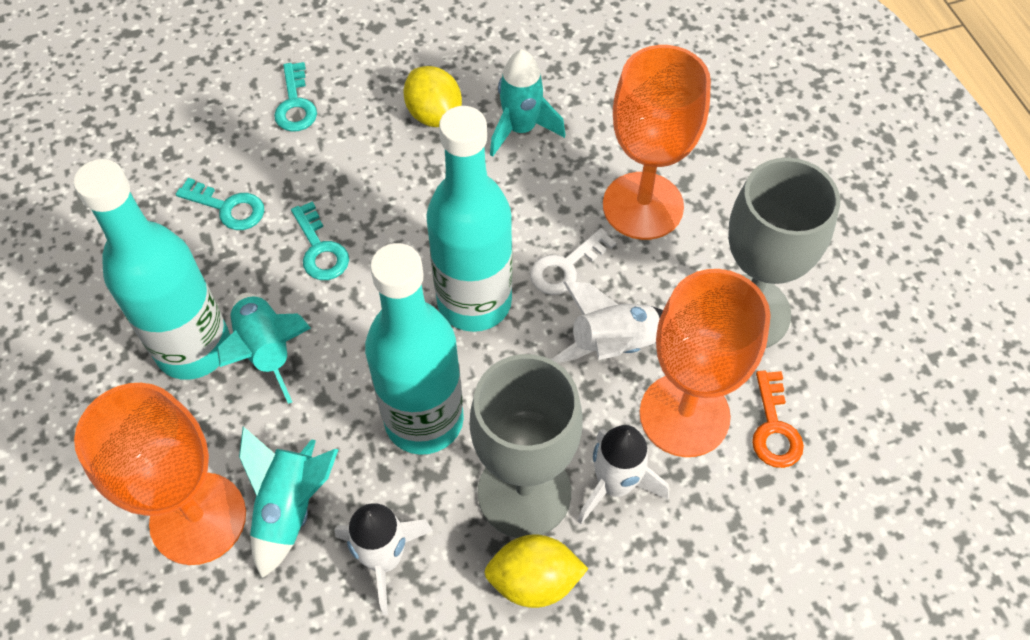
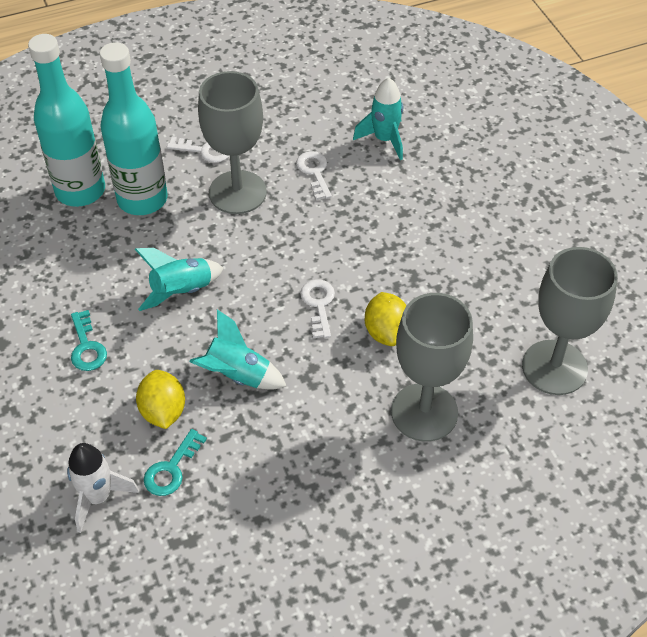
grey goblet: [470,354,583,538] [728,158,840,348] = 2 -> [198,71,267,214] [391,293,473,442] [522,247,618,395] = 3
orange goblet: [74,383,246,565] [603,45,711,240] [640,269,771,457] = 3 -> none = 0
orange key: [752,370,804,468] = 1 -> none = 0
turquoise bottle: [74,159,230,380] [365,243,464,455] [426,106,513,332] = 3 -> [28,34,105,207] [100,42,168,215] = 2
turquoise key: [176,178,264,230] [274,62,317,132] [291,201,349,280] = 3 -> [71,310,107,371] [144,429,207,496] = 2
white key: [530,228,616,295] = 1 -> [167,136,229,163] [296,151,332,200] [300,279,335,338] = 3
white rocket: [334,503,433,615] [551,281,663,363] [578,425,669,524] = 3 -> [67,443,139,533] = 1

